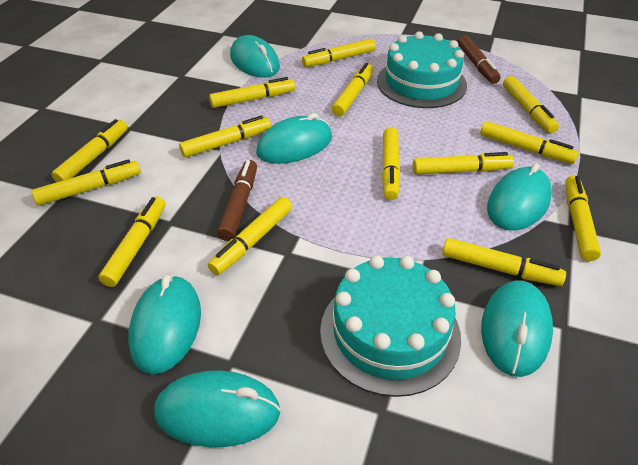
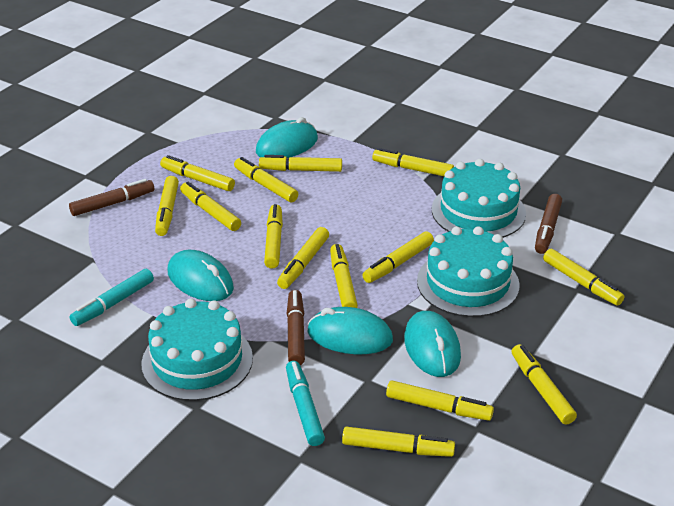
brown marker: [217,160,257,241] [457,35,500,84] = 2 -> [69,179,154,216] [287,290,305,365] [535,194,562,254] = 3
turquoise cake: [320,256,461,397] [377,31,467,108] = 2 -> [141,298,253,401] [417,226,520,317] [432,159,526,238] = 3
turquoise marker: none = 0 -> [70,269,154,326] [286,361,325,446] = 2
turquoise mouse: [128,275,201,374] [155,371,281,447] [230,35,280,77] [256,113,332,164] [481,280,553,377] [487,163,552,230] = 6 -> [168,250,234,301] [256,117,318,158] [307,307,393,354] [404,311,461,377] = 4

